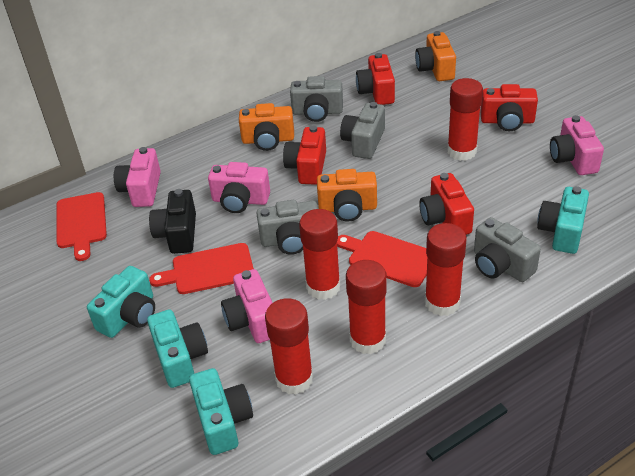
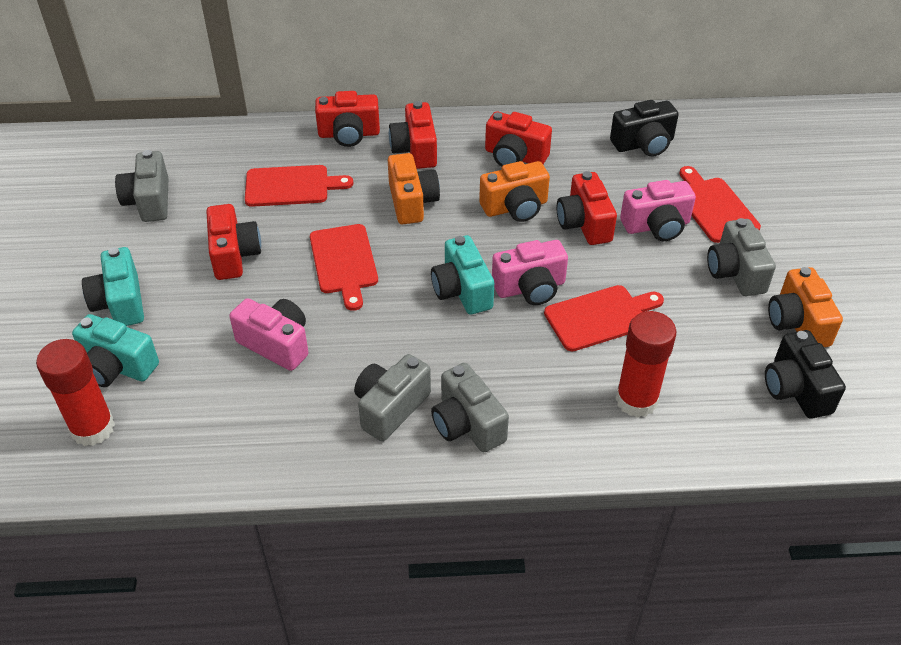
black camera: [149,189,196,254] = 1 -> [610,100,679,157] [765,330,846,419] = 2
pink camera: [114,147,161,207] [208,162,270,213] [221,269,273,343] [550,115,604,175] = 4 -> [229,298,308,371] [492,240,568,305] [620,180,696,241] = 3
red camera: [283,125,326,185] [356,53,395,105] [419,173,474,235] [480,84,538,131] = 4 -> [206,204,261,280] [315,91,380,147] [389,101,437,169] [485,111,552,167] [557,171,617,245] = 5
red cutting board: [57,192,107,261] [149,243,254,294] [337,231,427,287] = 3 -> [245,165,353,207] [310,224,378,311] [544,285,664,351] [679,166,761,243] = 4
red glue stick: [265,298,313,395] [299,209,341,300] [346,260,387,354] [425,223,467,316] [447,78,483,161] = 5 -> [36,339,115,446] [616,311,676,418] = 2
turquoise camera: [87,266,155,338] [147,309,208,388] [189,368,253,455] [537,186,589,254] = 4 -> [72,314,159,387] [82,247,144,326] [431,235,494,314] = 3

